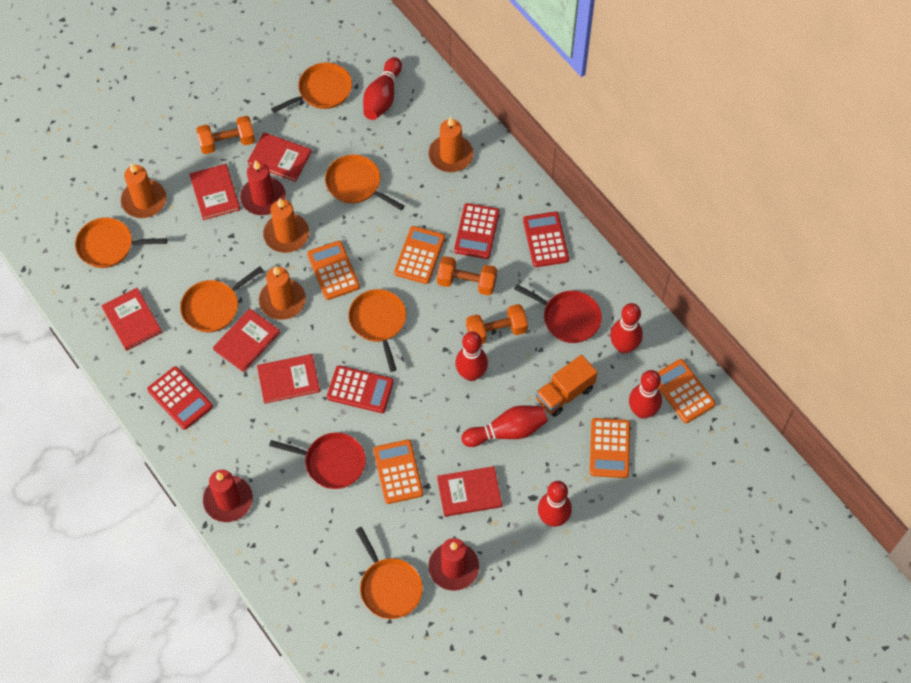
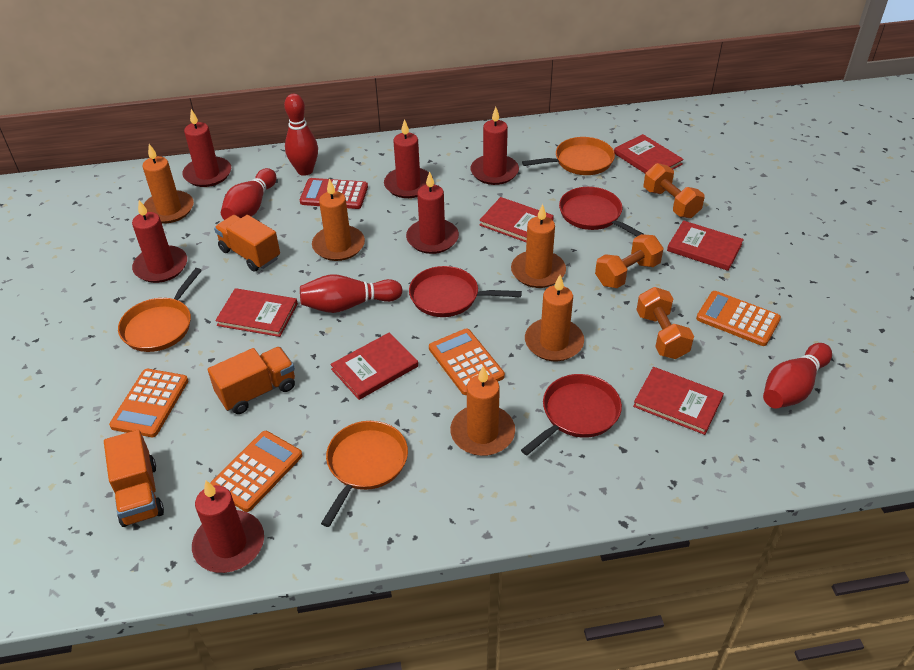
orange calculator: [307,241,360,300] [373,439,423,504] [394,226,445,284] [590,418,630,478] [658,359,716,423] = 5 -> [109,369,188,437] [210,431,302,512] [429,329,505,395] [696,291,781,346] = 4
orange candle: [121,163,166,218] [259,266,306,320] [263,198,309,253] [429,117,473,172] = 4 -> [142,144,194,224] [312,179,365,261] [450,366,515,456] [511,204,566,288] [525,275,584,361] = 5
orange pan: [75,217,167,268] [180,266,264,332] [271,63,352,113] [325,155,404,210] [348,289,406,372] [356,527,423,619] = 6 -> [118,268,202,352] [321,421,408,527] [522,137,615,175] = 3
orange truck: [536,355,598,417] = 1 -> [104,430,164,527] [208,347,295,414] [214,215,280,271] = 3
red bowling pin: [363,57,402,120] [455,332,488,381] [461,405,548,447] [538,481,572,527] [610,303,643,354] [629,370,662,419] = 6 -> [221,168,276,220] [284,94,318,176] [300,274,403,313] [763,343,832,409] = 4
red calculator: [147,366,213,430] [327,365,394,413] [454,203,500,259] [523,212,569,267] = 4 -> [300,178,368,209] = 1
red candle: [203,470,253,522] [240,160,286,215] [428,538,479,591] = 3 -> [132,200,187,283] [182,109,231,187] [192,481,264,573] [384,119,433,198] [406,172,459,254] [471,107,519,185] = 6
red pan: [269,433,366,489] [514,284,602,343] = 2 -> [409,266,522,317] [521,374,622,455] [559,187,645,237] = 3

